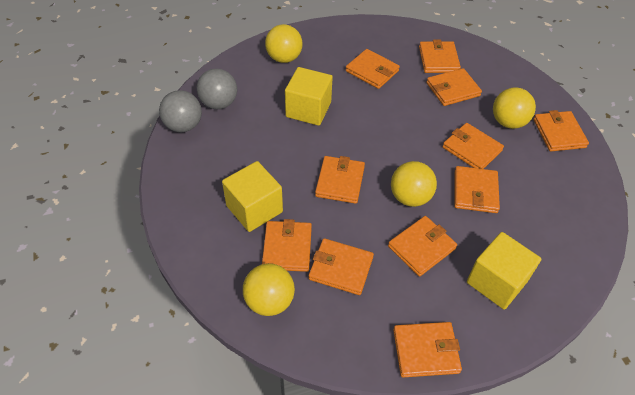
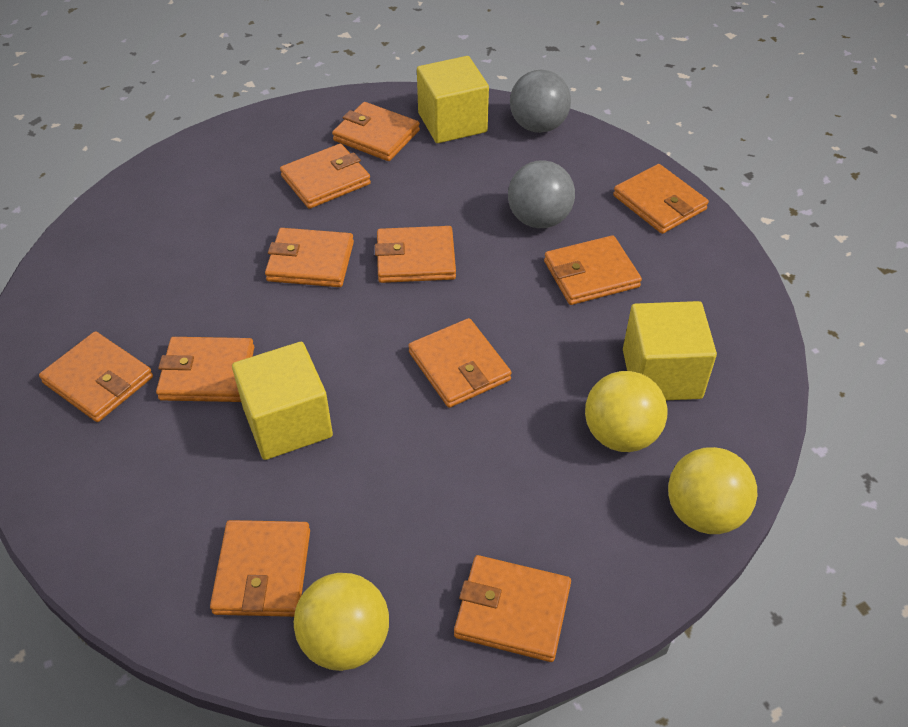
yellow ball: [243,263,295,316] [265,24,303,63] [391,161,437,207] [493,87,536,129] = 4 -> [294,573,389,671] [585,371,668,452] [668,447,757,534] = 3

